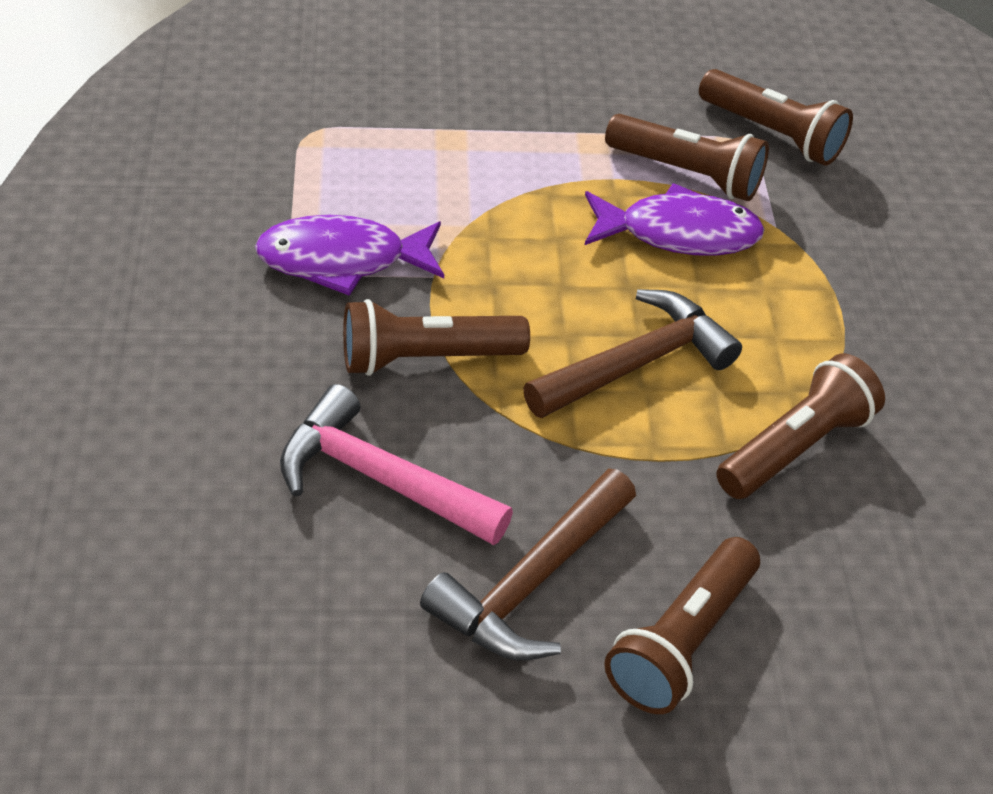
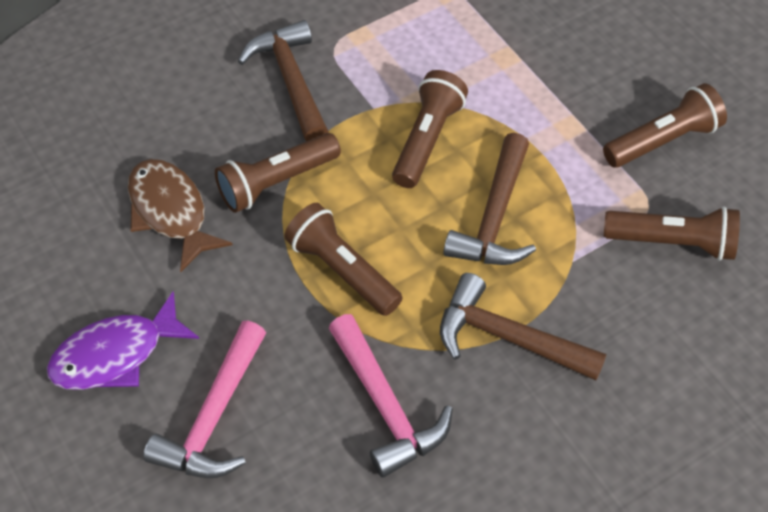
brown fish: none = 0 -> [128,159,233,272] = 1
brown hammer: [420,469,636,661] [523,289,742,418] = 2 -> [238,20,329,141] [440,273,606,381] [444,133,536,265] = 3
pink hammer: [280,384,513,545] = 1 -> [143,321,266,478] [328,314,453,478] = 2
purple fish: [255,215,444,296] [585,183,765,256] = 2 -> [47,291,199,390] = 1

